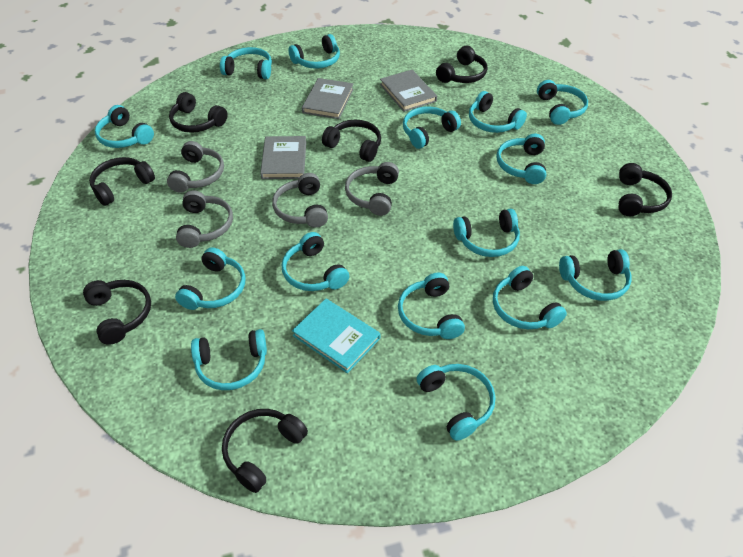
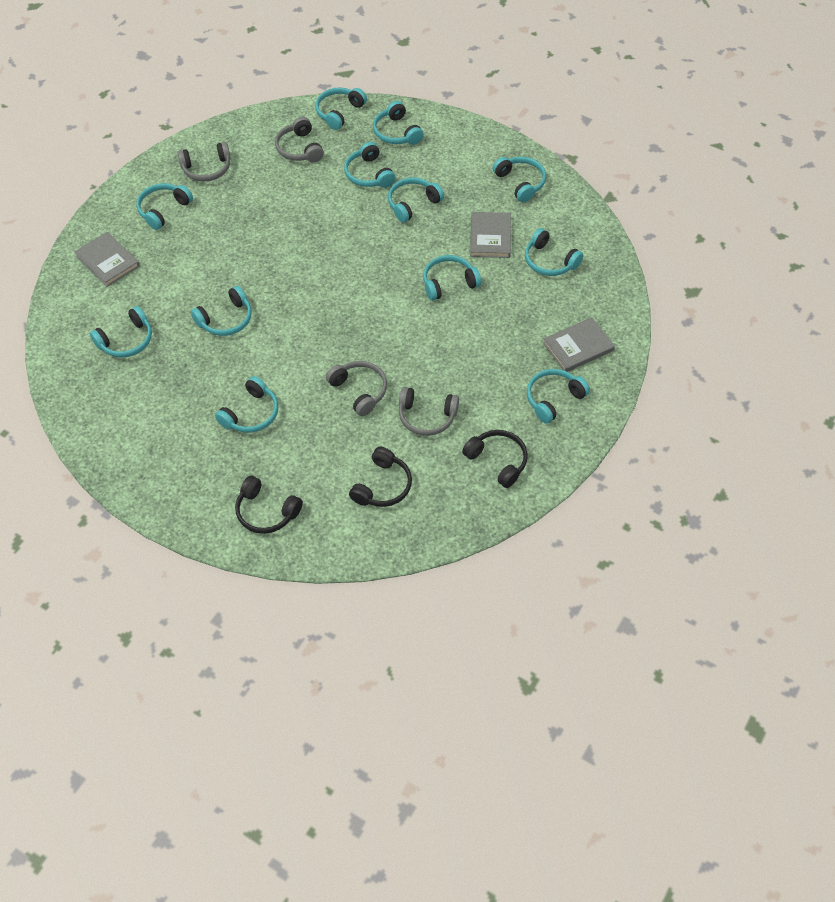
black headphones: [83,280,151,345] [89,157,155,206] [169,92,227,133] [222,409,308,493] [322,120,381,162] [436,46,487,83] [618,163,672,216] = 7 -> [235,476,303,534] [349,447,412,507] [462,430,528,488] = 3
turquoise book: [292,299,380,373] = 1 -> none = 0
turquoise headphones: [95,105,154,148] [175,247,246,310] [191,329,267,390] [220,47,272,79] [282,232,349,291] [288,34,340,69] [398,273,465,339] [403,107,461,149] [416,364,495,441] [453,208,520,257] [469,91,527,133] [493,266,567,329] [496,134,546,184] [537,80,588,125] [559,249,631,301] = 15 -> [90,306,152,357] [136,183,193,230] [191,286,252,336] [215,376,278,433] [315,88,367,130] [344,142,395,188] [373,101,424,145] [388,177,444,223] [423,255,481,301] [493,157,546,202] [525,228,583,276] [527,369,590,424] = 12

